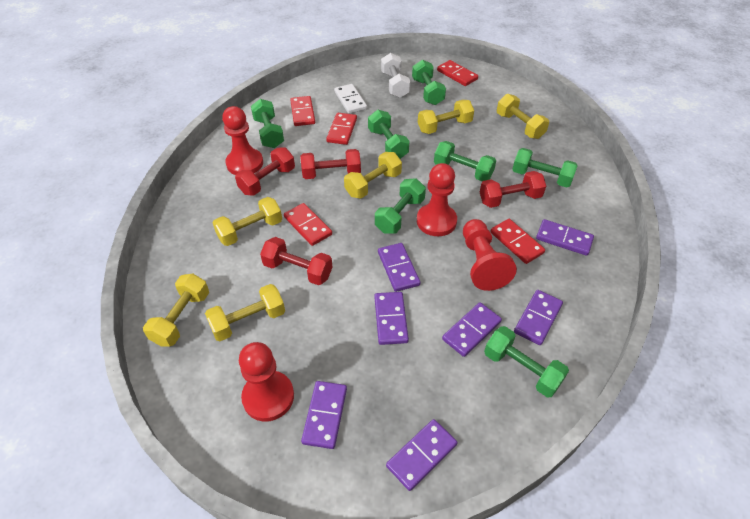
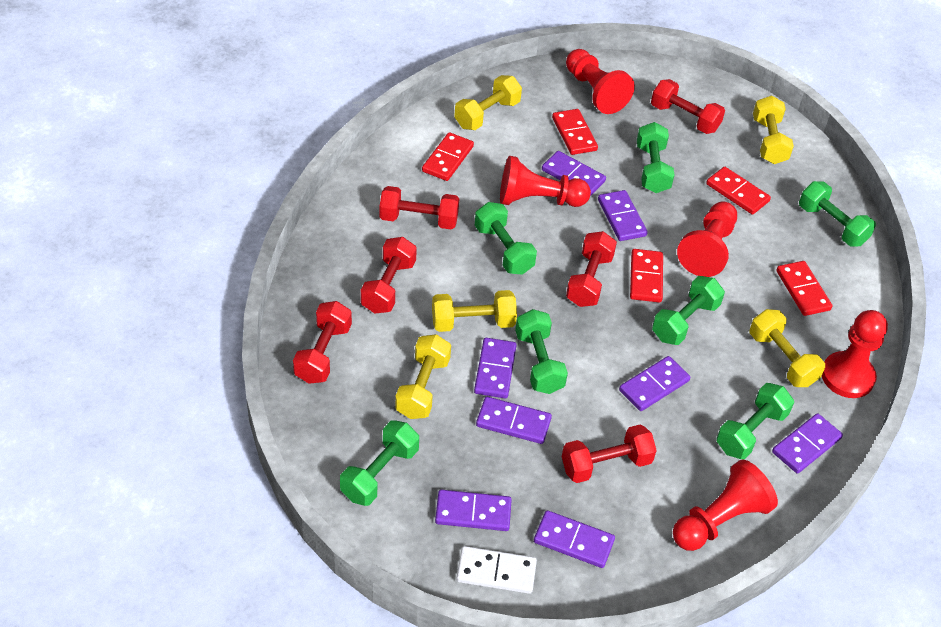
purple domino: [301,381,347,449] [374,292,409,345] [378,243,420,292] [386,419,457,491] [442,302,502,357] [514,290,563,345] [536,219,594,256] = 7 -> [435,490,512,531] [474,338,517,398] [476,397,552,444] [534,510,615,568] [542,151,606,196] [598,190,648,241] [619,356,690,411] [772,413,843,474] = 8
red dumbbell: [235,147,295,196] [260,237,332,285] [300,149,361,179] [480,171,546,208] = 4 -> [293,301,352,384] [360,237,417,314] [379,186,459,230] [562,424,657,483] [566,231,617,307] [651,79,725,134] = 6
red pawn: [222,106,263,175] [239,342,294,422] [417,163,457,236] [463,219,517,291] = 4 -> [500,156,591,207] [566,49,635,114] [673,460,778,551] [677,202,737,277] [822,310,888,398] = 5
white dumbbell: [381,53,411,98] = 1 -> none = 0
yellow dumbbell: [143,274,209,347] [205,284,285,341] [213,197,282,246] [344,152,402,199] [418,100,474,134] [497,94,549,139] = 6 -> [395,334,451,419] [432,290,517,332] [454,75,522,130] [749,309,825,387] [753,96,794,164] = 5

